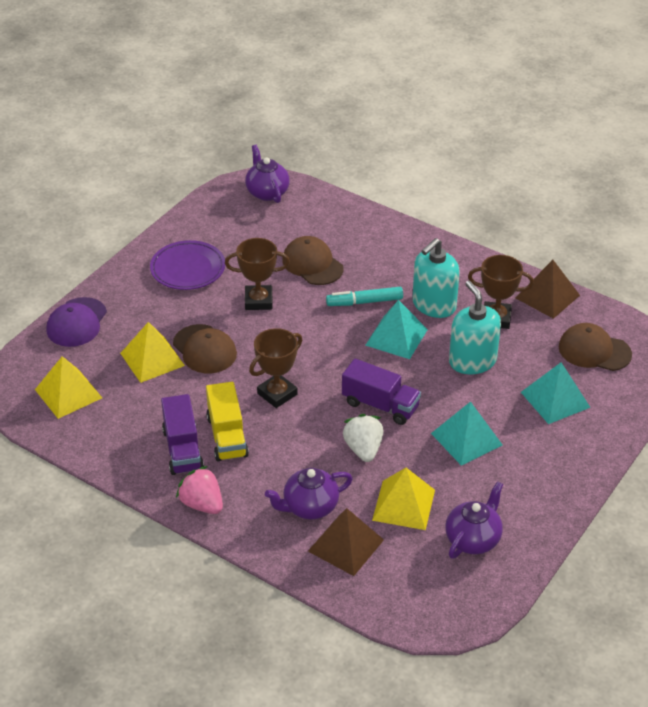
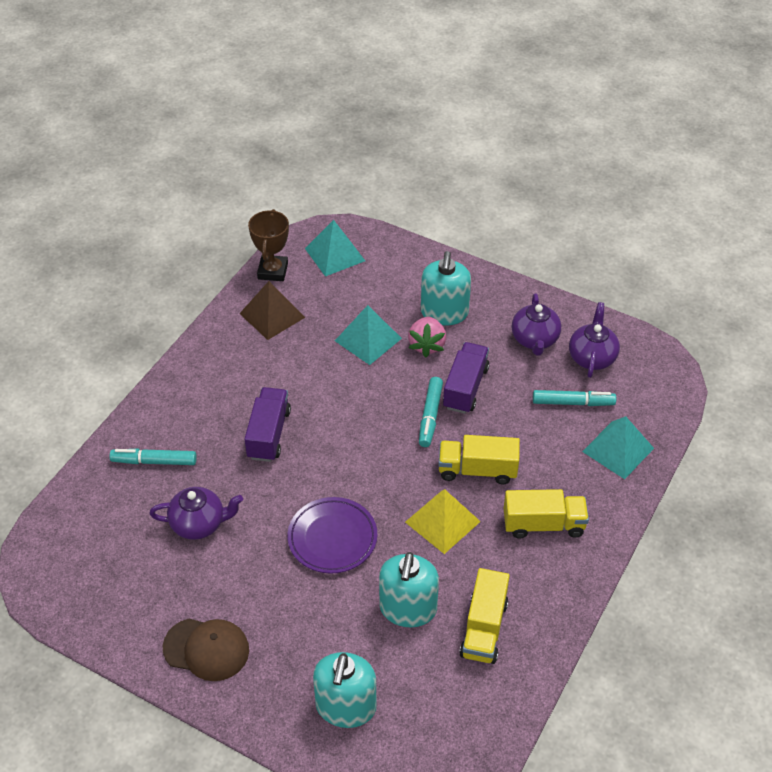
brown cap: [173,324,237,373] [283,236,344,285] [559,323,632,371] = 3 -> [163,618,249,681] = 1
brown pyramid: [308,508,384,576] [516,260,580,319] = 2 -> [239,281,306,340] = 1
brown trophy: [225,238,290,310] [249,328,302,408] [468,255,534,329] = 3 -> [248,209,289,281] = 1
purple cap: [47,297,107,347] = 1 -> none = 0
turquoise marker: [326,287,403,306] = 1 -> [109,448,197,465] [419,377,443,447] [533,390,616,406] = 3
turquoise soap dispenser: [412,238,460,318] [449,281,501,375] = 2 -> [313,652,376,728] [379,552,439,627] [421,251,471,325] = 3
white strawberry: [343,414,383,462] = 1 -> none = 0
yellow pyramid: [35,356,102,419] [120,322,185,383] [372,468,435,530] = 3 -> [405,489,481,554] = 1
yellow truck: [206,382,249,462] = 1 -> [439,435,520,484] [459,568,510,664] [504,489,589,539] = 3

